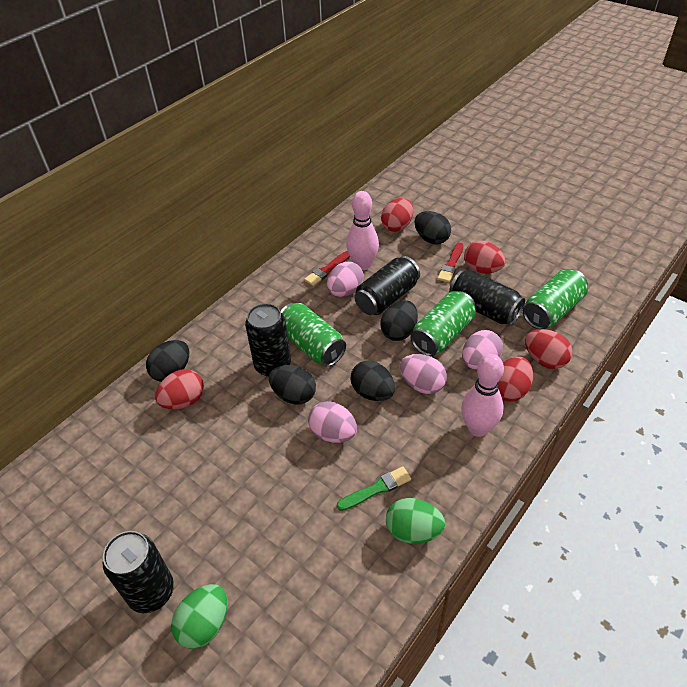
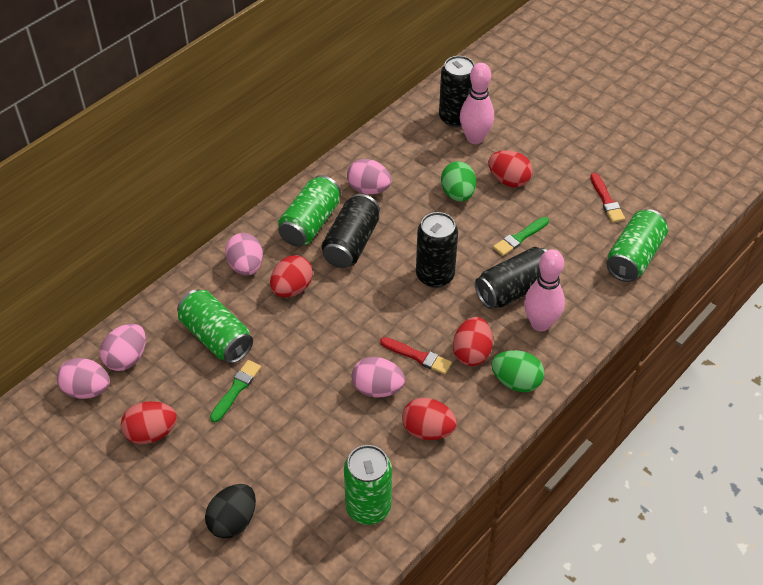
black egg: [146,340,189,382] [269,365,316,405] [351,361,395,401] [381,300,418,341] [415,211,451,244] = 5 -> [205,484,256,538] = 1
green brush: [337,466,411,511] = 1 -> [210,360,261,423] [493,217,549,256] = 2
green can: [281,303,346,367] [410,291,476,356] [523,269,588,329] = 3 -> [177,289,253,364] [278,175,341,247] [344,445,392,525] [607,209,668,282] = 4
pink egg: [308,401,357,443] [327,262,364,297] [400,354,447,394] [462,330,503,370] = 4 -> [57,358,110,399] [100,323,146,371] [225,233,263,276] [347,159,392,194] [352,357,405,398] = 5

